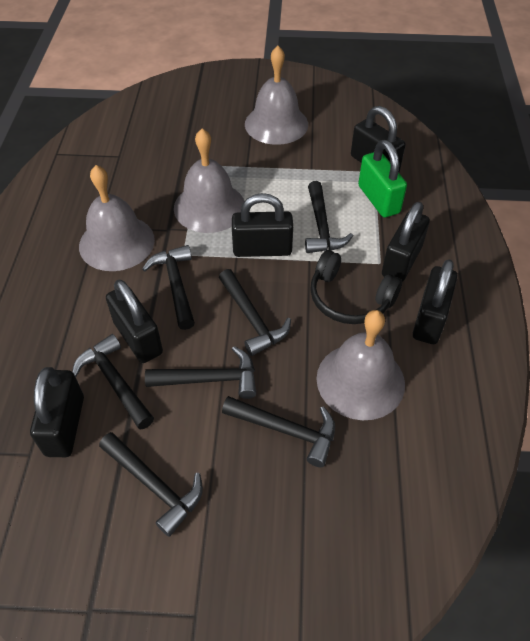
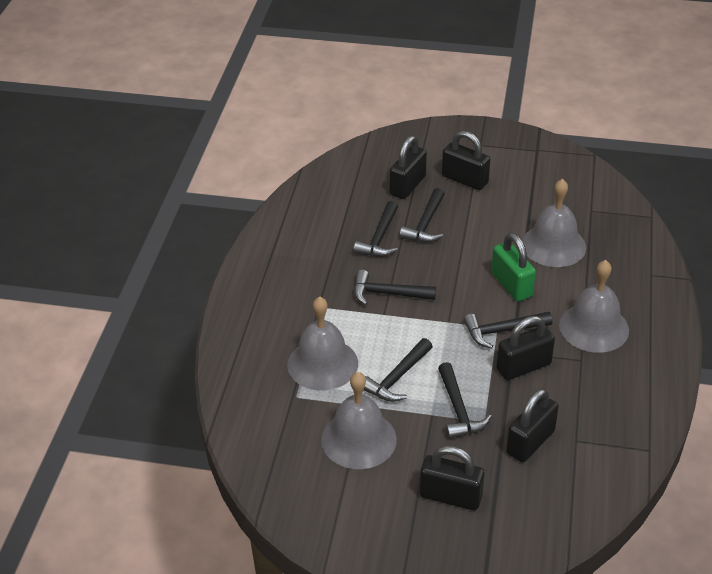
black hammer: [72,334,154,430] [99,432,203,537] [142,245,195,330] [145,346,257,399] [219,269,291,356] [222,396,335,467] [305,181,353,253] = 7 -> [353,201,398,257] [354,270,436,305] [364,338,433,402] [399,188,445,242] [438,362,492,439] [464,312,552,349] = 6
black headphones: [310,250,402,324] = 1 -> none = 0
black padlock: [30,367,84,457] [106,280,163,363] [232,193,293,257] [351,106,406,171] [382,202,430,282] [413,259,458,344] = 6 -> [390,136,427,199] [420,445,485,510] [442,131,490,190] [496,316,555,380] [506,388,559,462] = 5

